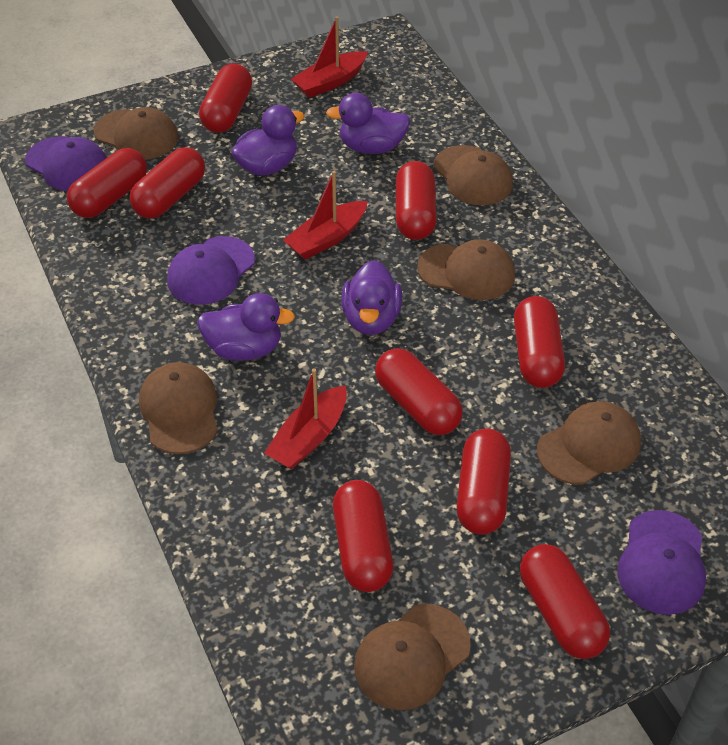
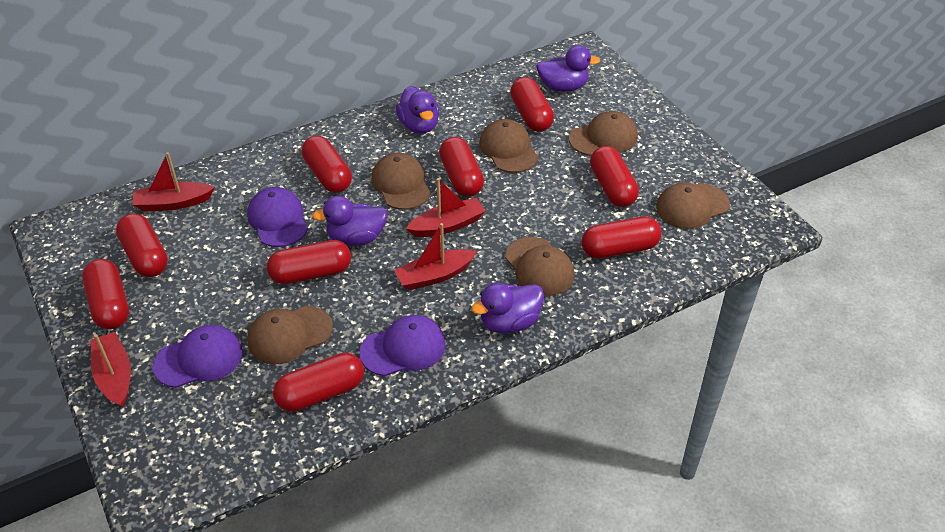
red boat: [264,368,347,469] [283,171,368,259] [291,16,368,98] = 3 -> [91,332,131,408] [133,152,215,212] [394,223,477,290] [406,178,485,237] = 4

